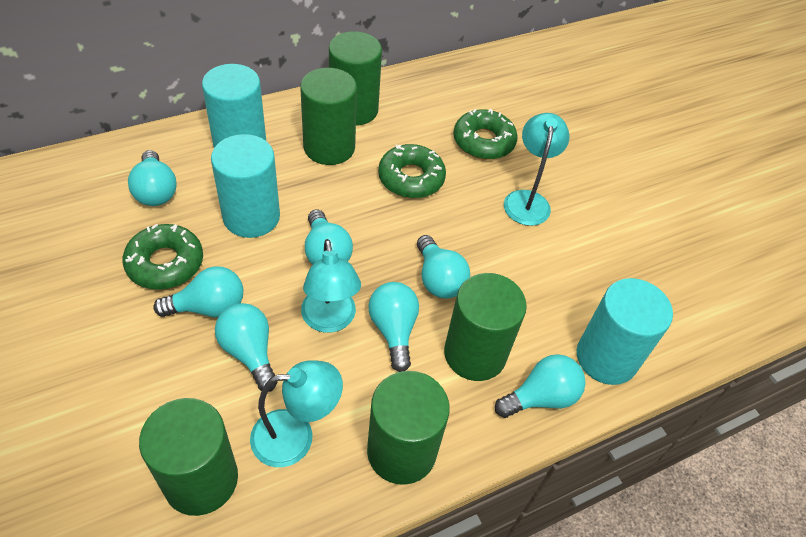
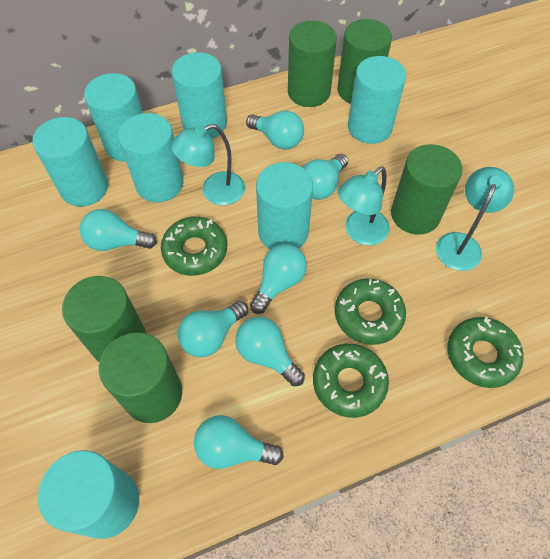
green donut: [123,224,203,290] [378,144,446,198] [453,109,518,159] = 3 -> [161,217,227,276] [313,344,389,418] [335,278,406,345] [447,317,524,388] = 4
turquoise cylinder: [202,64,266,148] [211,134,280,238] [577,278,673,385] = 3 -> [33,117,108,207] [38,450,139,539] [84,73,143,162] [118,113,184,203] [172,52,227,139] [256,162,313,249] [348,56,406,144] = 7

